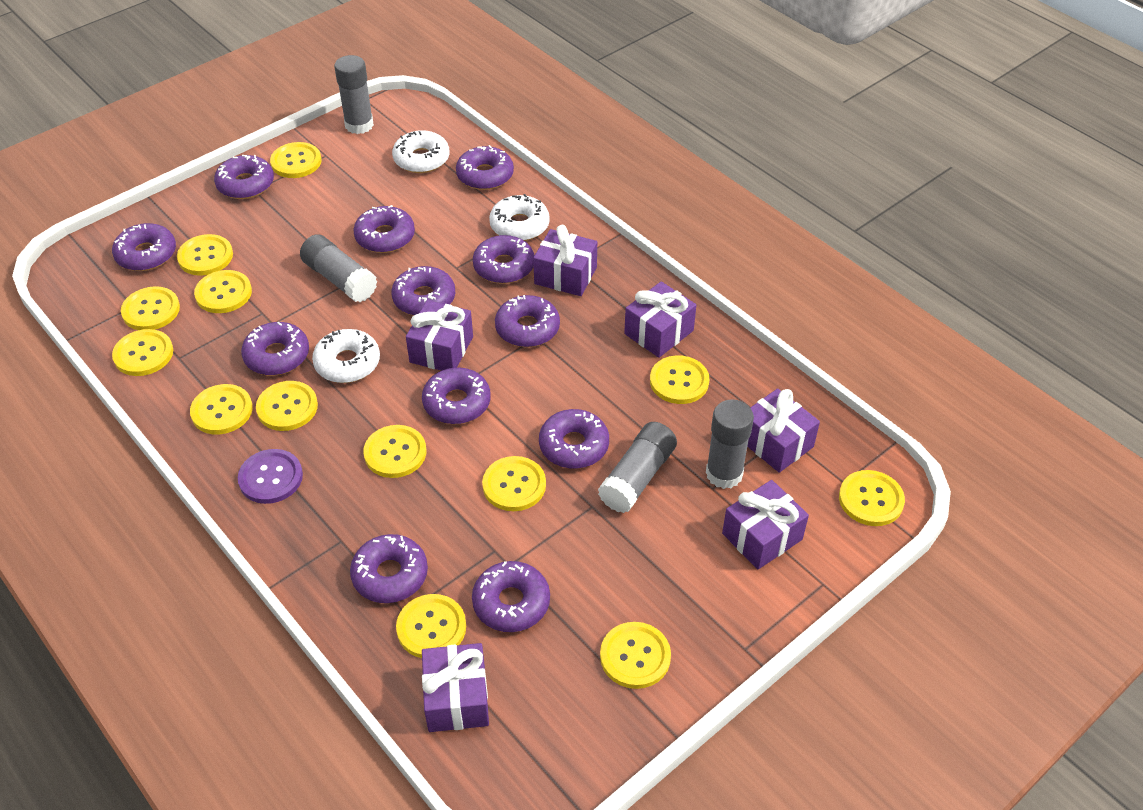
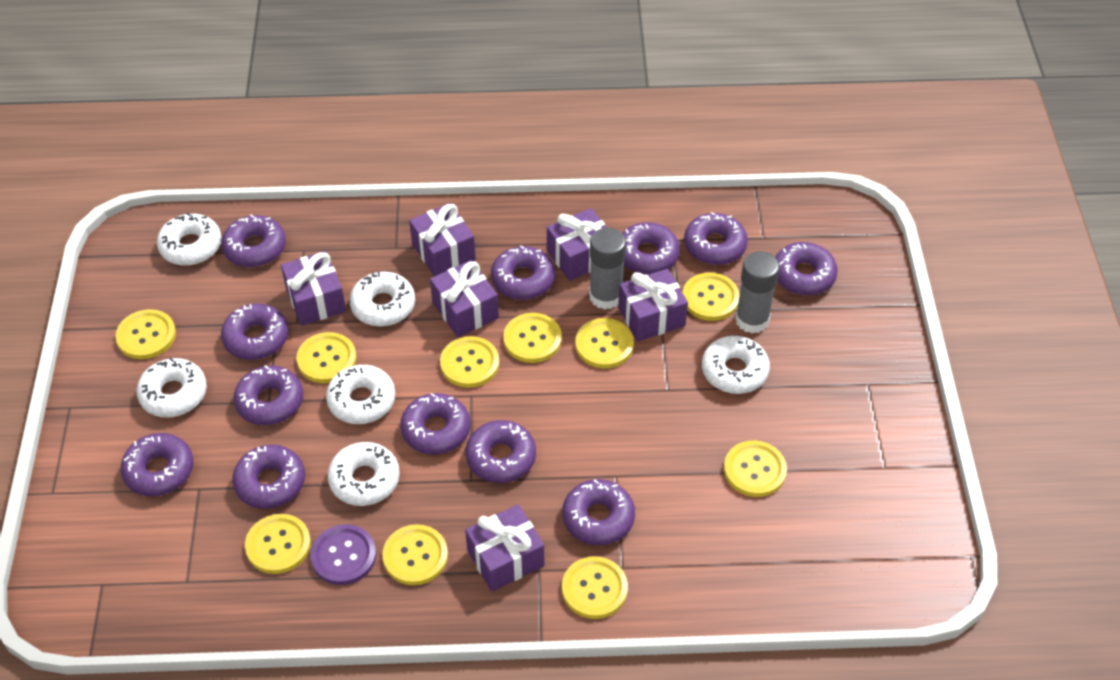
grey glue stick: [300,234,377,302] [334,55,374,134] [598,422,677,513] [706,399,754,489] = 4 -> [589,228,626,310] [735,251,780,333] = 2
white donut: [312,329,380,383] [392,130,449,173] [489,194,550,241] = 3 -> [136,358,207,417] [157,213,222,266] [326,365,395,424] [327,442,400,506] [349,272,415,327] [702,336,770,394] = 6
yellow button: [112,329,173,376] [121,286,180,330] [177,234,233,276] [190,384,253,434] [194,270,252,313] [256,381,318,431] [270,142,322,178] [363,425,426,478] [396,594,466,658] [482,456,546,511] [600,622,671,689] [650,355,709,404] [839,470,905,526] = 13 -> [115,309,176,359] [245,514,311,574] [296,332,356,383] [382,524,448,585] [440,336,499,388] [503,313,562,363] [562,556,628,619] [575,318,634,368] [682,273,740,321] [724,441,787,497] = 10

